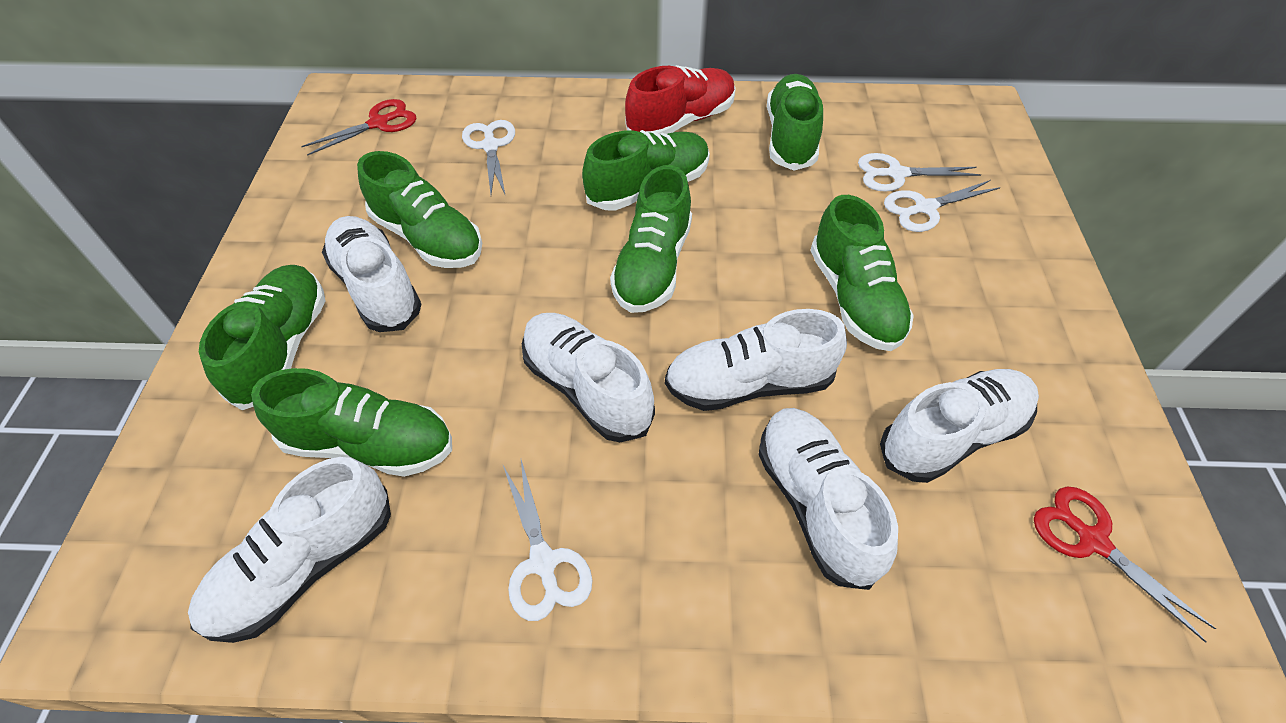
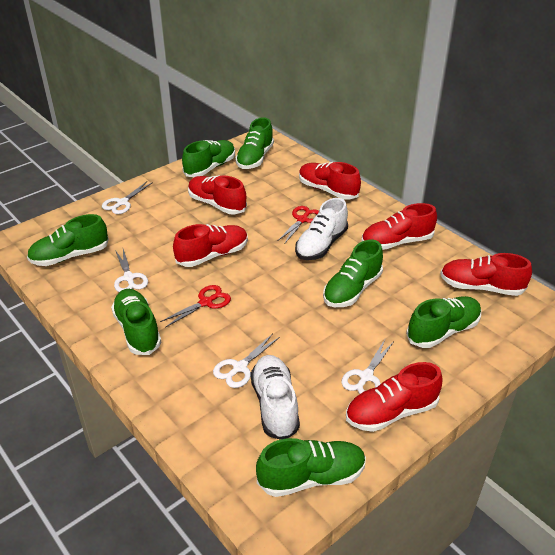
red shoe: [625,65,736,134] = 1 -> [173,224,248,267] [188,175,247,214] [299,162,361,200] [346,362,443,432] [362,203,437,250] [440,253,532,296] = 6
white shoe: [188,457,391,643] [322,216,422,332] [522,313,655,442] [665,309,847,411] [758,408,898,590] [880,369,1039,483] = 6 -> [250,355,300,440] [295,198,348,260] = 2

